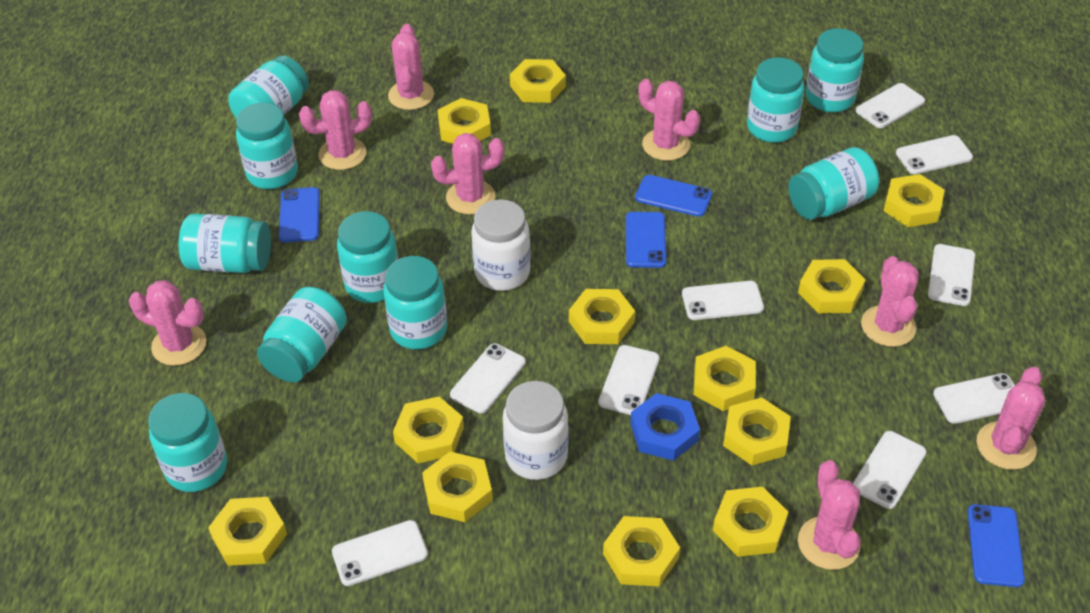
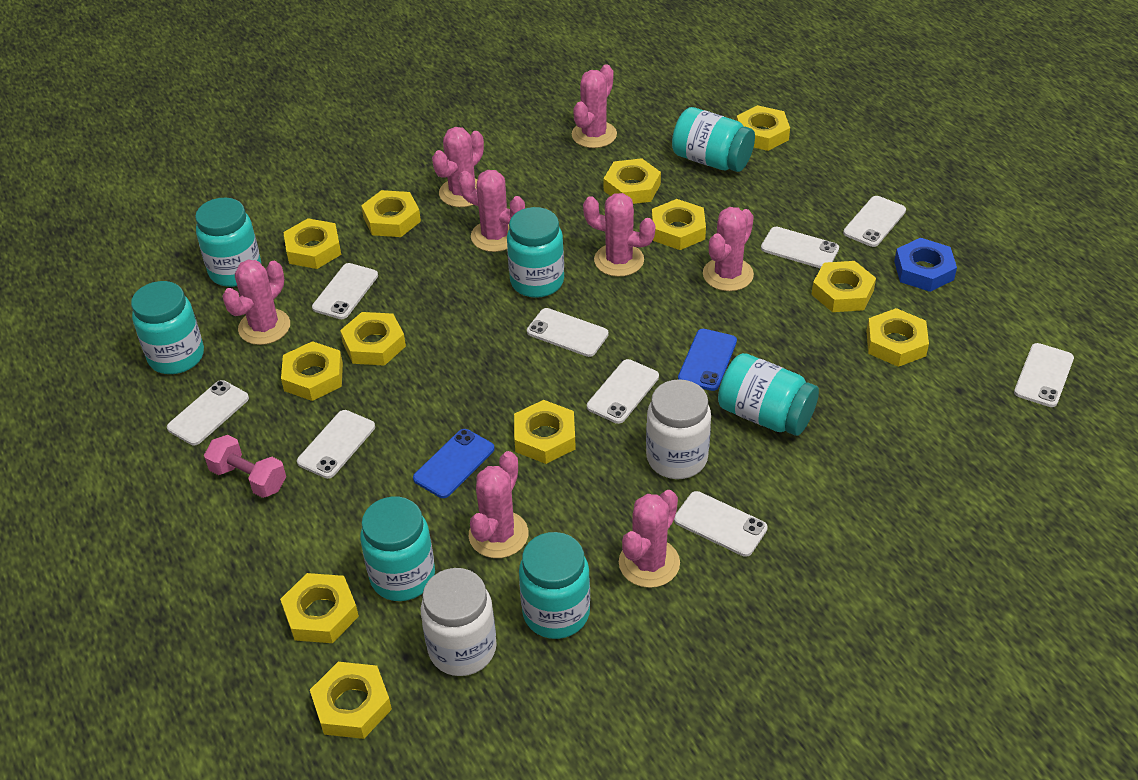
blue phone: [279,187,320,243] [626,212,666,268] [635,175,712,217] [968,504,1025,587] = 4 -> [413,429,495,498] [678,329,737,391] = 2
pink dumbbell: none = 0 -> [204,435,286,498] = 1
turquoise jar: [148,393,227,492] [179,214,271,273] [228,55,309,119] [236,103,298,189] [257,287,347,382] [337,211,398,303] [383,256,447,349] [747,57,805,143] [788,147,879,220] [806,28,864,112] = 10 -> [131,281,204,374] [195,197,261,287] [360,497,435,601] [507,207,564,298] [519,532,590,639] [672,107,755,172] [718,353,819,436] = 7

